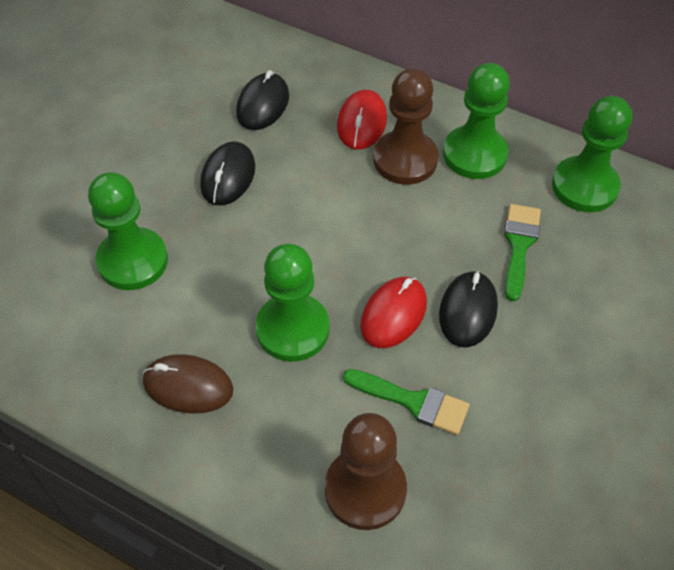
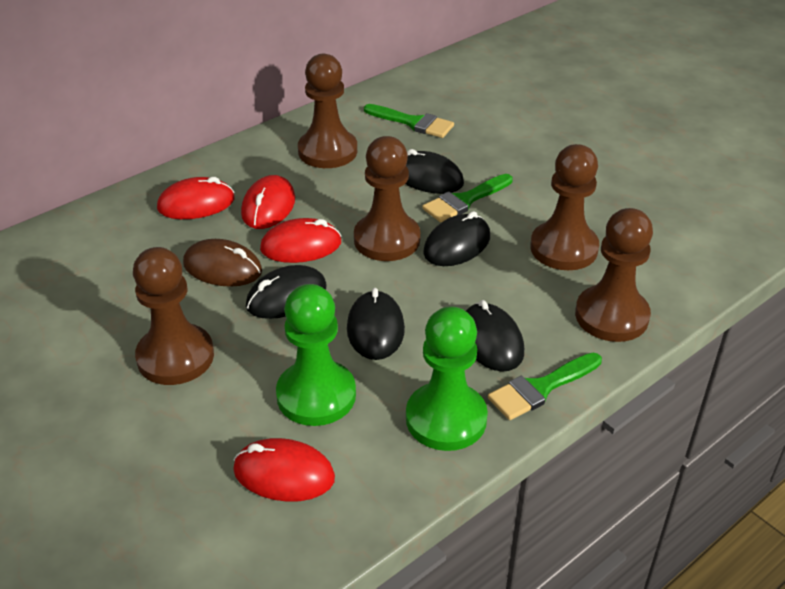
black mouse: [200,141,255,206] [236,70,289,130] [439,271,498,348] = 3 -> [246,265,327,319] [347,288,405,360] [405,149,464,194] [423,211,490,266] [466,300,524,372] = 5
brown pawn: [324,413,407,530] [373,68,438,185] = 2 -> [133,247,214,385] [298,54,357,168] [354,136,421,261] [530,144,599,270] [575,208,653,342] = 5
green brush: [343,369,470,435] [504,204,541,301] = 2 -> [364,104,454,138] [422,174,513,222] [488,353,602,420] = 3
green pawn: [88,172,168,290] [256,244,330,362] [443,63,510,179] [552,96,632,212] = 4 -> [276,284,356,426] [406,306,488,451] = 2
red mouse: [337,90,387,150] [360,277,427,348] = 2 -> [157,177,235,219] [233,438,335,502] [241,175,295,229] [260,218,341,263] = 4

